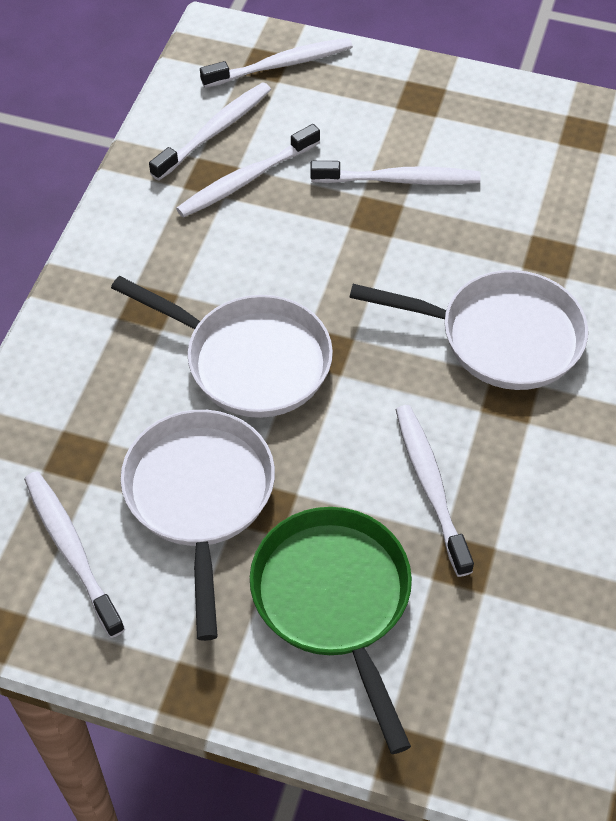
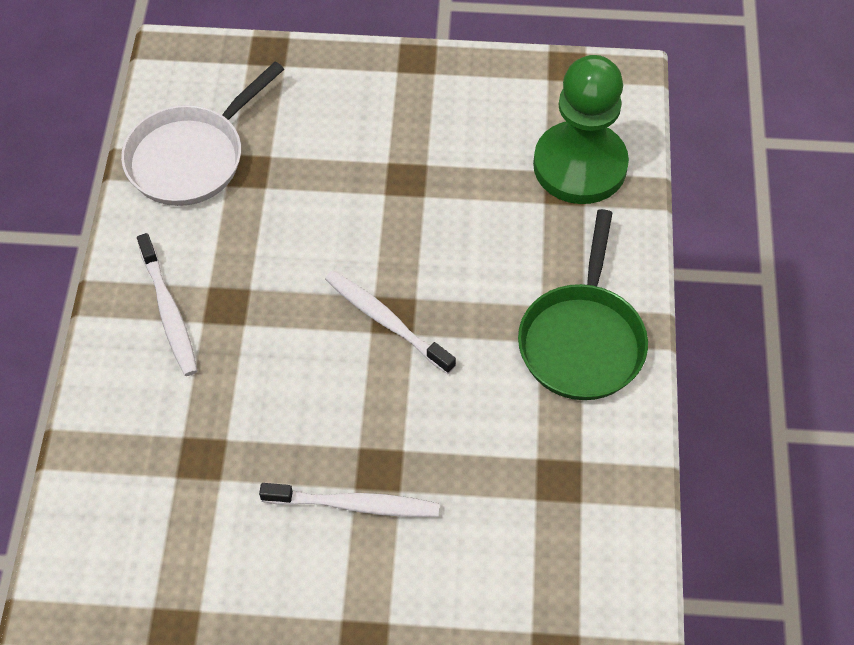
green pawn: none = 0 -> [533,55,629,204] = 1
white pan: [111,276,333,418] [120,410,275,641] [349,270,588,390] = 3 -> [121,62,284,206] = 1
white toothbrush: [24,471,125,638] [149,82,271,180] [176,124,320,218] [200,38,353,88] [310,161,480,185] [396,405,474,577] = 6 -> [137,233,198,376] [259,483,440,517] [325,270,456,374] = 3

